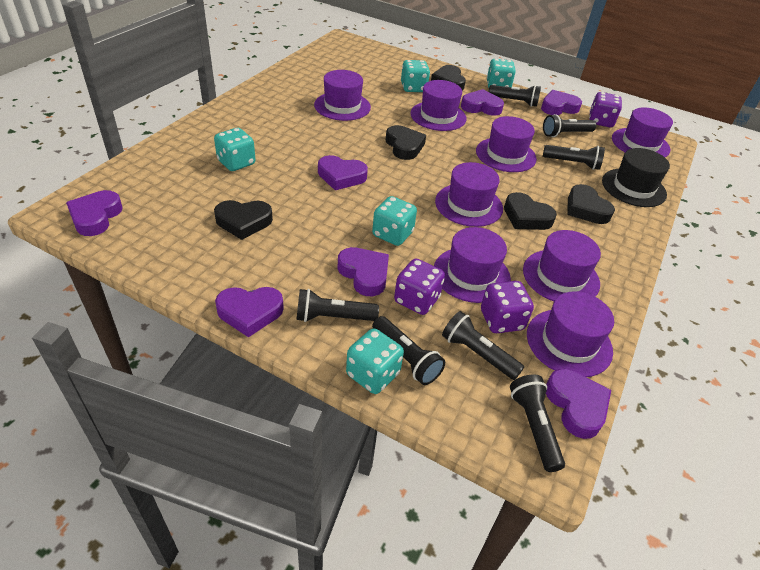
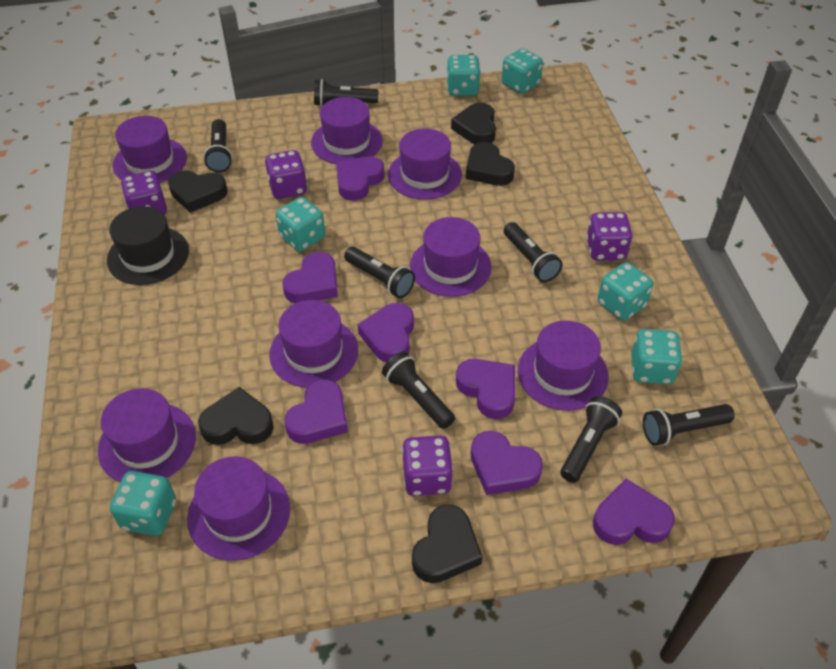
purple dice: [394,258,445,315] [481,281,534,333] [589,92,622,127] = 3 -> [121,171,167,215] [265,150,307,199] [402,435,453,496] [586,212,632,261] = 4
turquoise dice: [214,128,256,171] [346,328,404,394] [372,196,417,246] [401,60,430,92] [487,59,516,88] = 5 -> [110,471,176,536] [276,197,325,251] [447,55,481,96] [502,48,543,94] [598,262,653,321] [631,329,682,384] = 6

